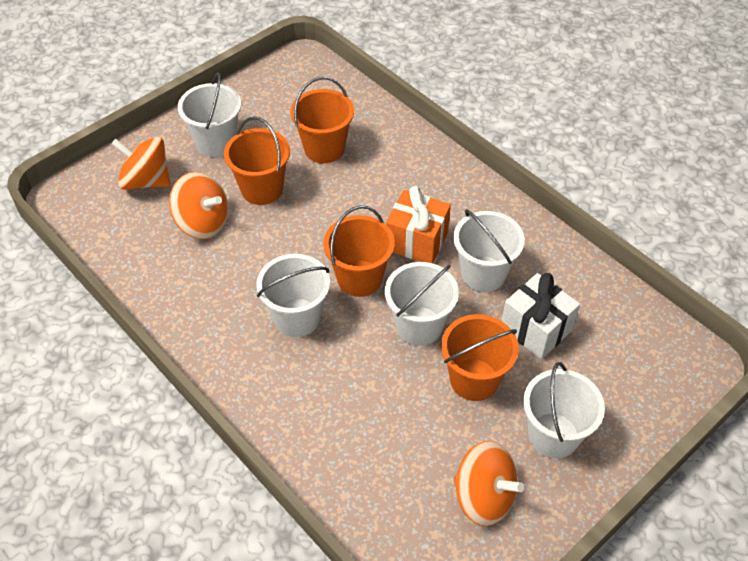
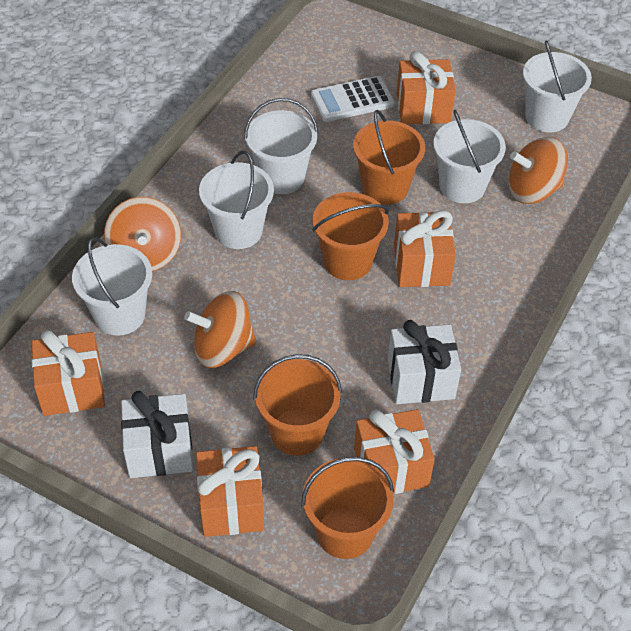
orange gift: [386,186,451,263] = 1 -> [32,330,105,416] [196,446,264,537] [354,409,435,494] [394,210,456,287] [396,51,456,124] = 5
white calculator: none = 0 -> [311,76,395,122] = 1
white gift: [502,273,580,359] = 1 -> [121,391,193,478] [388,320,461,404] = 2

